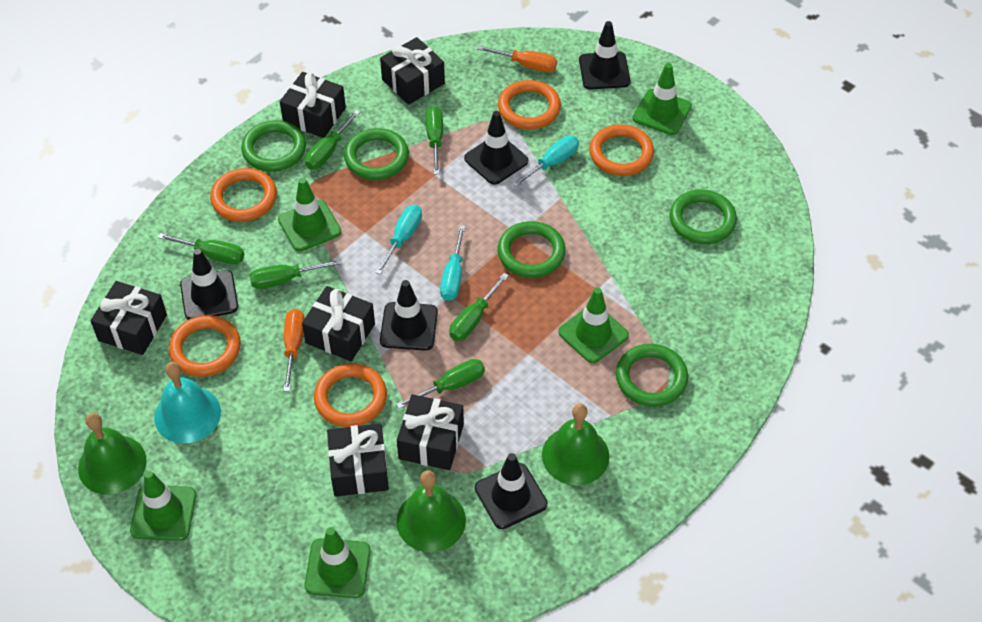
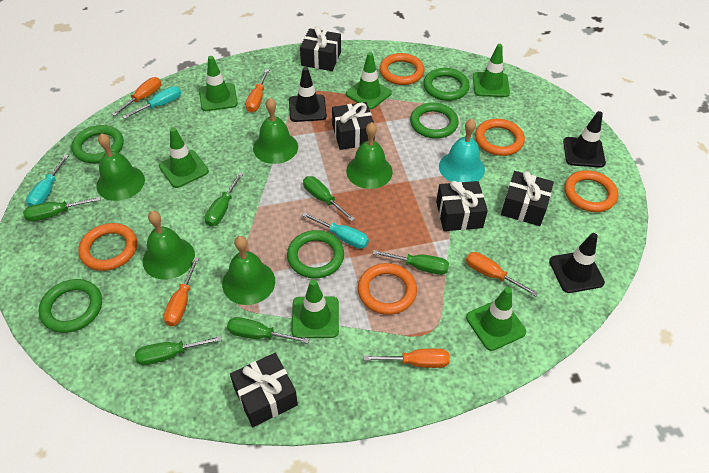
black gift: [90,281,167,355] [280,72,346,138] [302,286,375,361] [327,423,389,497] [380,37,445,105] [397,394,464,470] = 6 -> [230,353,298,427] [300,26,341,71] [332,102,375,150] [436,181,488,231] [501,171,554,226] = 5
black traffic cone: [180,249,238,320] [380,280,438,351] [464,111,528,185] [475,453,548,529] [579,21,631,90] = 5 -> [289,67,327,122] [549,233,605,293] [563,111,606,167] = 3
green bell: [78,413,147,495] [396,470,466,552] [542,404,610,486] = 3 -> [96,133,145,201] [143,211,195,280] [222,236,275,305] [253,98,298,164] [346,122,393,189] = 5
green traffic cone: [130,470,196,541] [278,178,341,251] [304,527,371,598] [559,287,629,363] [633,63,692,135] = 5 -> [159,127,209,188] [199,56,238,111] [292,279,339,338] [346,52,392,109] [466,287,526,351] [473,44,510,97] = 6
orange screwdriver: [283,309,304,392] [477,45,557,72] = 2 -> [112,77,161,116] [163,257,199,326] [246,69,269,112] [364,349,450,368] [466,252,538,297] = 5

